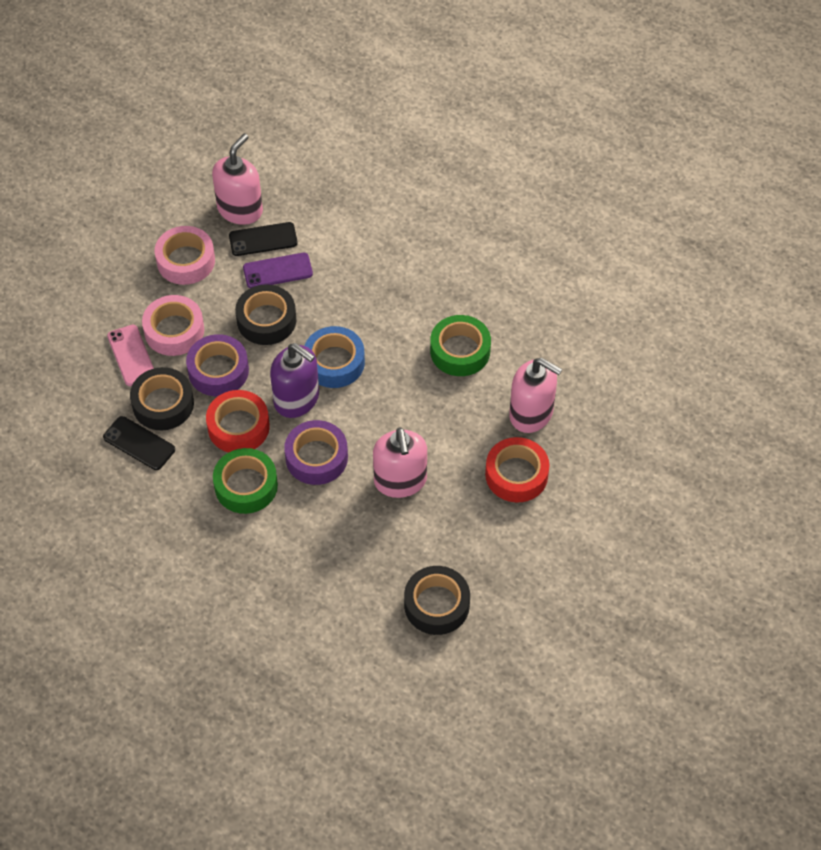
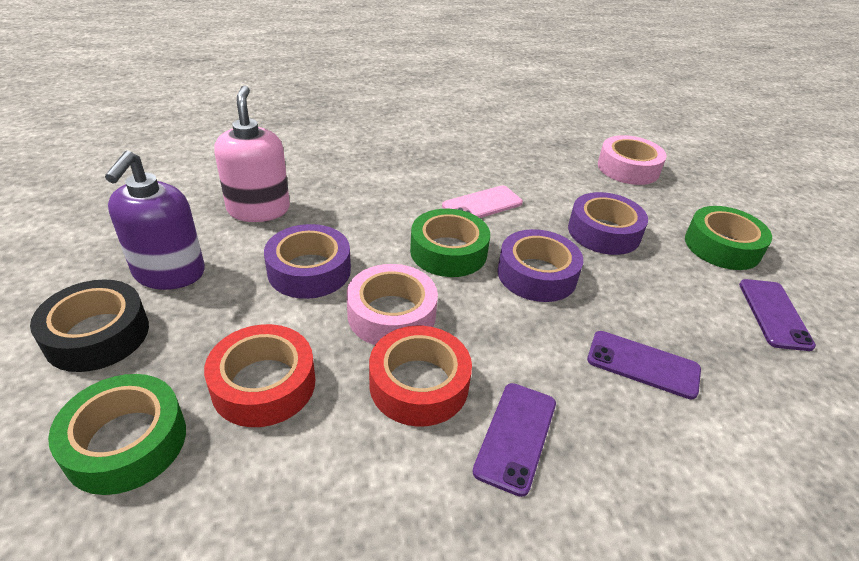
black phone: [103,416,175,470] [229,222,298,256] = 2 -> none = 0
black tape: [130,367,194,430] [235,284,296,345] [404,566,470,635] = 3 -> [30,279,149,372] = 1
blue tape: [305,326,365,388] = 1 -> none = 0
green tape: [213,448,278,514] [430,315,491,376] = 2 -> [48,374,186,495] [410,209,490,277] [685,206,772,270] = 3
pink soap dispenser: [212,133,263,225] [373,427,427,498] [509,358,562,433] = 3 -> [214,85,290,222] = 1
purple phone: [243,253,313,288] = 1 -> [472,383,556,497] [587,331,701,399] [739,279,816,351] = 3
purple tape: [186,334,249,396] [284,420,348,485] = 2 -> [264,224,351,299] [497,229,583,302] [568,192,648,255] = 3

